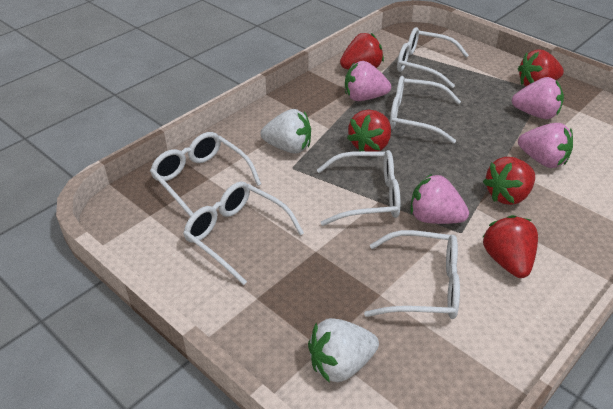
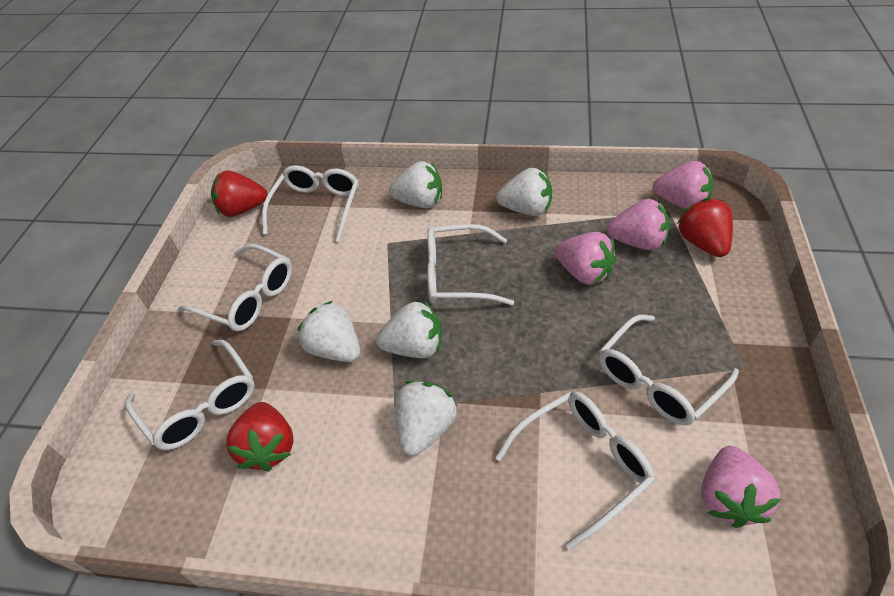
red strawberry: [340,33,384,69] [347,110,391,152] [483,157,535,205] [483,215,538,278] [518,49,564,86] = 5 -> [211,171,268,217] [226,402,293,471] [677,198,733,257] = 3
white strawberry: [261,109,311,154] [308,318,379,383] = 2 -> [297,301,360,362] [376,301,442,358] [389,161,442,208] [395,381,457,456] [496,168,552,216] = 5

